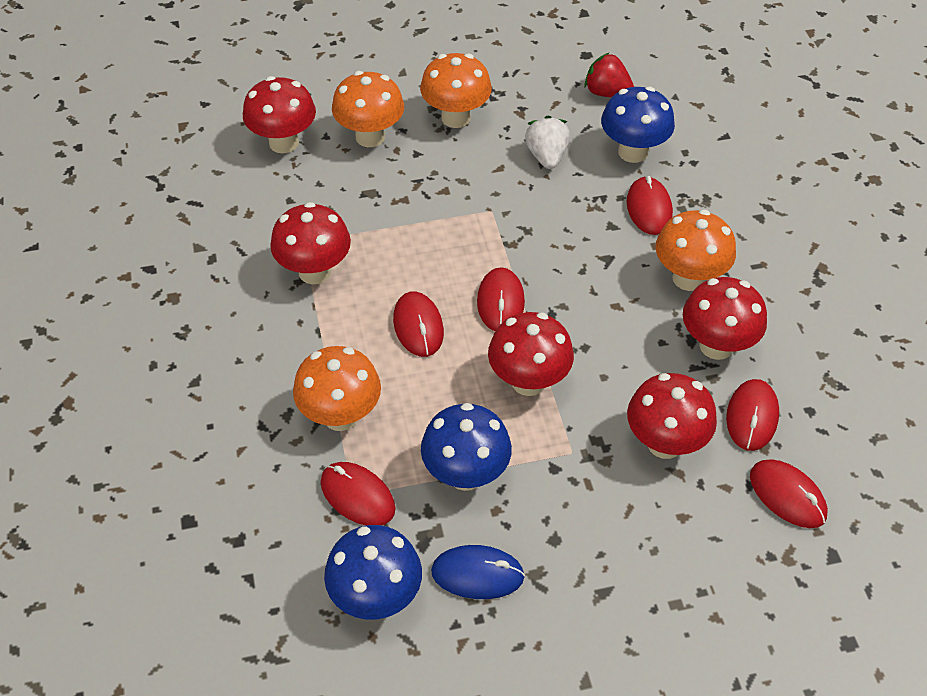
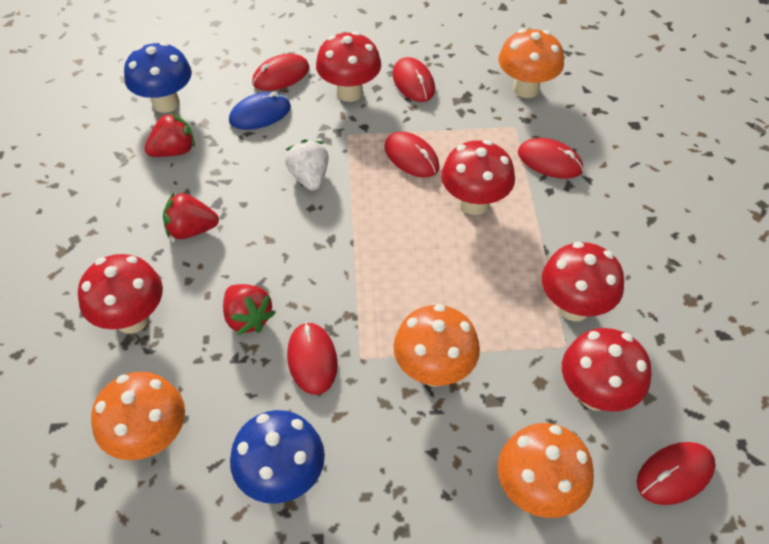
blue mushroom: [324,525,422,620] [421,403,512,491] [601,86,675,163] = 3 -> [124,42,192,113] [230,410,325,504] = 2
red strawberry: [584,52,634,97] = 1 -> [144,112,195,157] [163,192,219,239] [223,284,275,335] = 3

